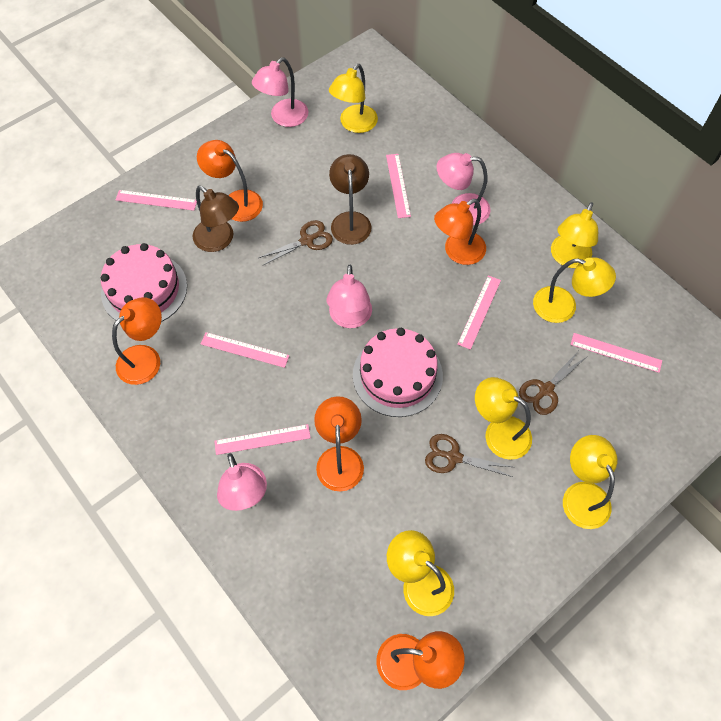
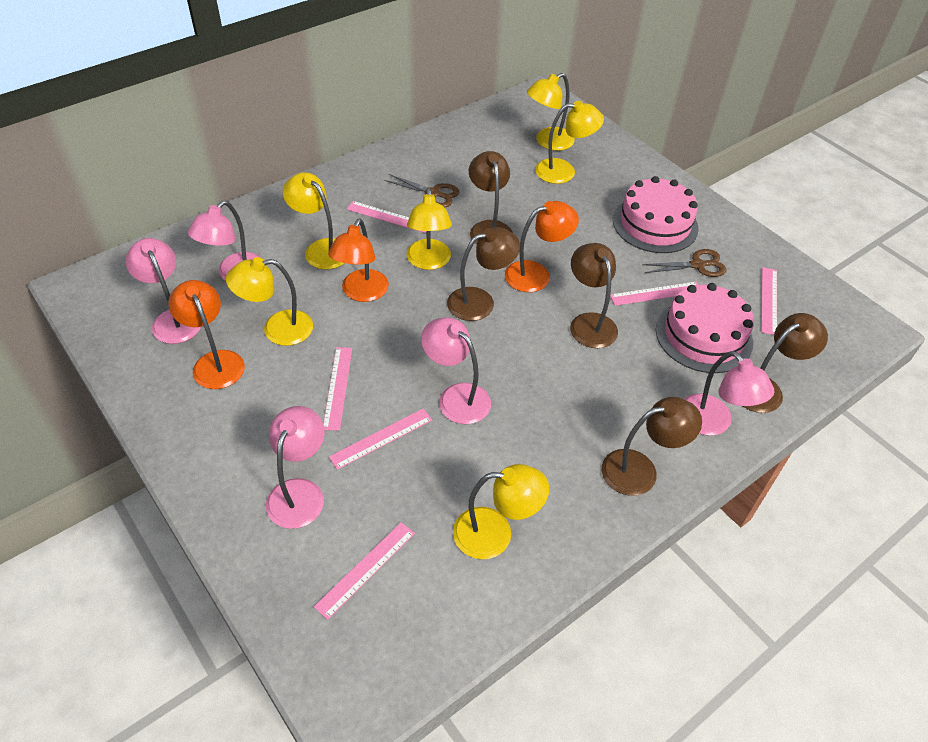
brown lamp: [193,186,239,252] [329,154,372,245] = 2 -> [447,227,520,321] [469,151,513,245] [570,243,618,348] [602,397,702,496] [743,313,828,413] = 5
brown scissors: [258,220,333,266] [425,434,513,477] [519,352,586,415] = 3 -> [384,174,459,207] [642,249,726,277] = 2
orange lamp: [112,297,162,385] [197,140,263,222] [314,396,364,492] [377,631,465,690] [434,199,486,265] = 5 -> [168,280,245,389] [328,218,389,302] [505,201,579,292] = 3
pink lamp: [217,453,267,511] [252,58,308,127] [326,265,372,328] [436,153,491,226] = 4 -> [125,238,201,344] [188,201,261,281] [266,406,325,529] [421,318,491,424] [685,351,774,436] = 5

